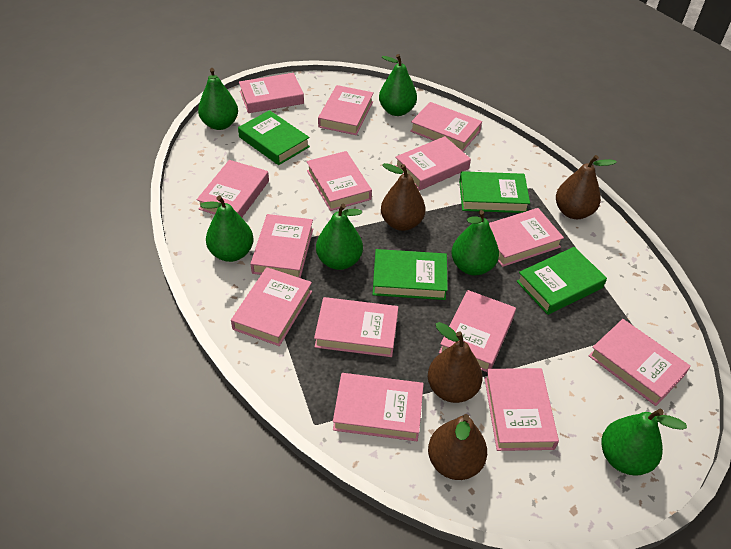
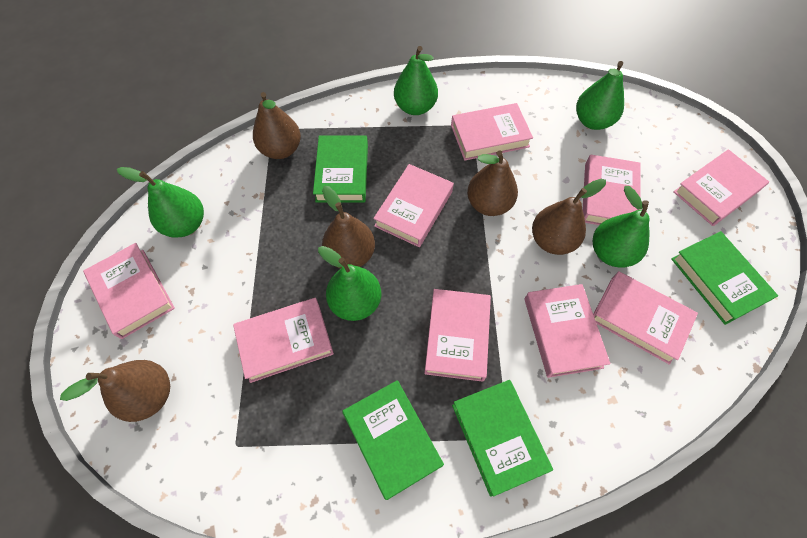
brown pear: [381,163,425,231] [428,322,483,403] [428,414,487,480] [556,155,617,219] = 4 -> [60,360,170,422] [253,92,301,159] [322,186,375,268] [467,150,518,216] [532,179,606,255] = 5
green pear: [198,68,238,130] [200,195,254,262] [316,204,363,270] [379,54,417,116] [451,210,499,275] [601,409,687,476] = 6 -> [117,167,204,238] [318,246,381,321] [394,46,438,115] [576,61,624,130] [593,186,650,268] = 5
pink book: [197,160,269,217] [231,267,312,346] [239,73,304,113] [250,214,313,278] [307,151,372,211] [314,297,398,357] [318,85,374,135] [333,373,424,441] [395,136,471,191] [410,102,482,151] [439,290,516,372] [484,368,559,451] [489,208,564,267] [589,319,691,406] = 14 -> [83,243,175,339] [233,298,334,383] [373,164,454,247] [424,289,491,382] [451,103,533,161] [524,284,610,378] [582,155,641,225] [593,271,698,365] [673,149,769,226] = 9

